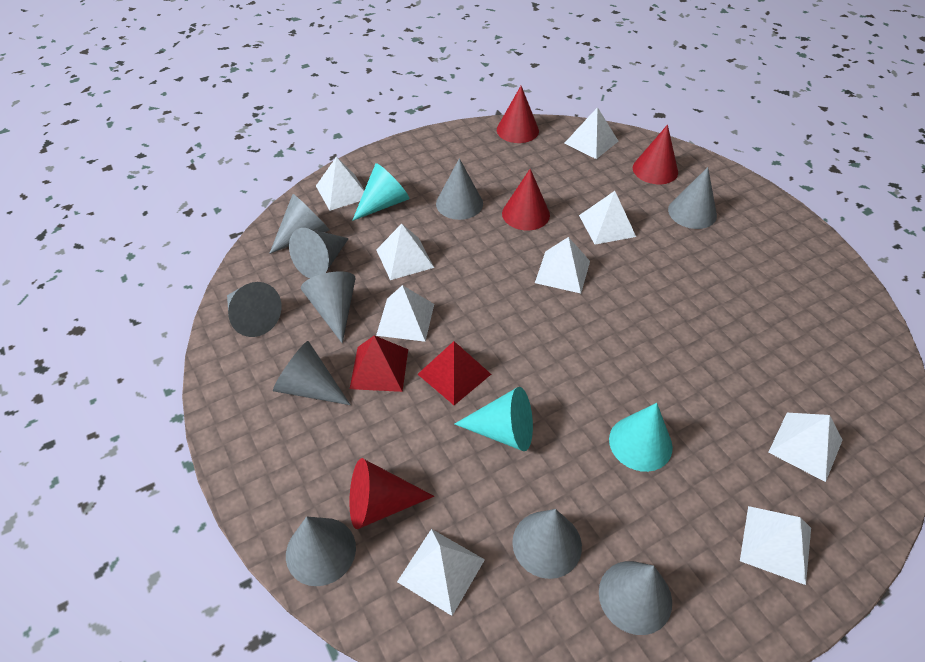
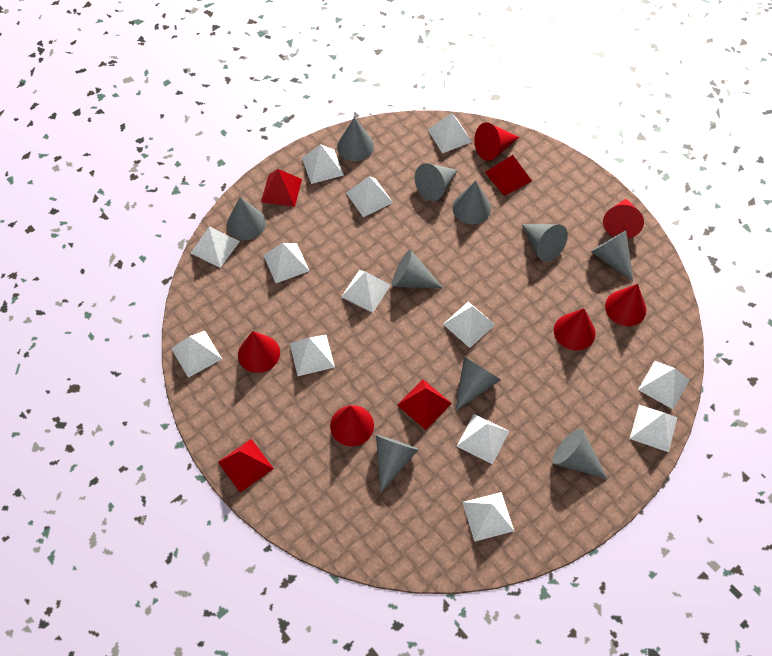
red cone: [349,458,434,529] [497,86,539,143] [502,169,550,230] [633,125,678,184] = 4 -> [238,331,280,373] [330,405,374,446] [475,122,519,161] [554,308,596,351] [603,199,644,239] [605,284,646,326] = 6
red pyramid: [350,335,408,392] [418,341,491,405] = 2 -> [218,439,274,493] [261,169,302,207] [397,379,452,430] [485,155,532,196] = 4
turquoise cone: [352,163,409,221] [455,387,533,451] [609,403,673,472] = 3 -> none = 0
white pyramid: [316,157,364,211] [376,224,434,280] [376,285,434,342] [397,529,485,616] [535,237,590,293] [565,107,618,159] [579,191,636,245] [740,506,811,585] [768,413,842,482] = 9 -> [171,331,222,378] [191,227,240,268] [263,243,309,283] [290,335,335,376] [302,144,344,184] [341,270,391,313] [346,176,393,217] [427,113,472,153] [443,302,495,348] [457,414,509,464] [462,492,514,542] [630,405,677,452] [638,361,689,409] = 13

